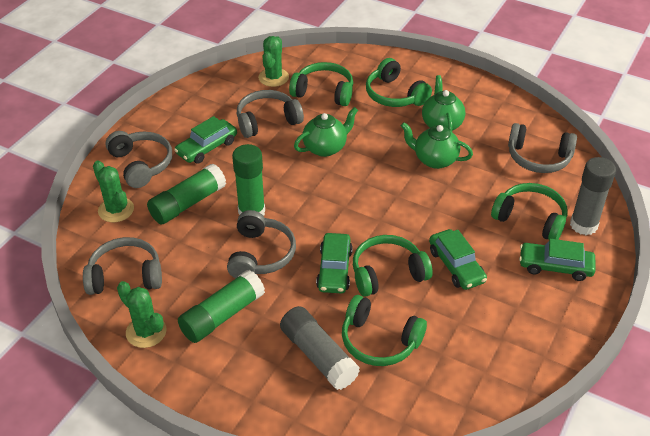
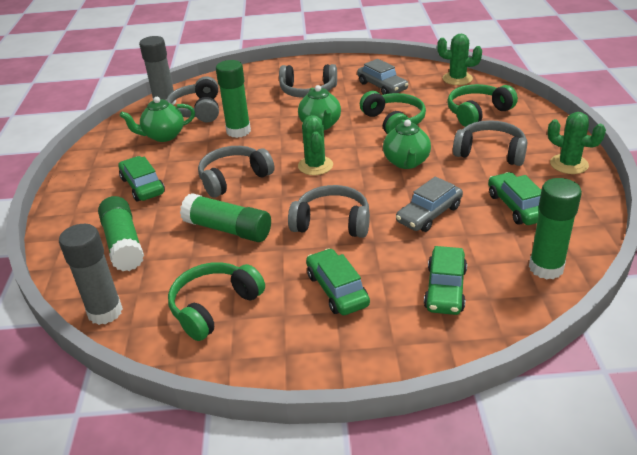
green glue stick: [147,163,226,225] [178,270,265,343] [232,144,265,216] = 3 -> [98,196,144,271] [180,193,271,242] [216,60,251,138] [529,178,582,279] = 4
green headphones: [289,62,353,106] [342,295,427,366] [353,235,433,297] [366,58,432,107] [491,183,568,240] = 5 -> [168,262,265,341] [360,91,426,134] [447,84,518,127] = 3
grey car: none = 0 -> [357,59,408,95] [396,177,463,232] = 2

